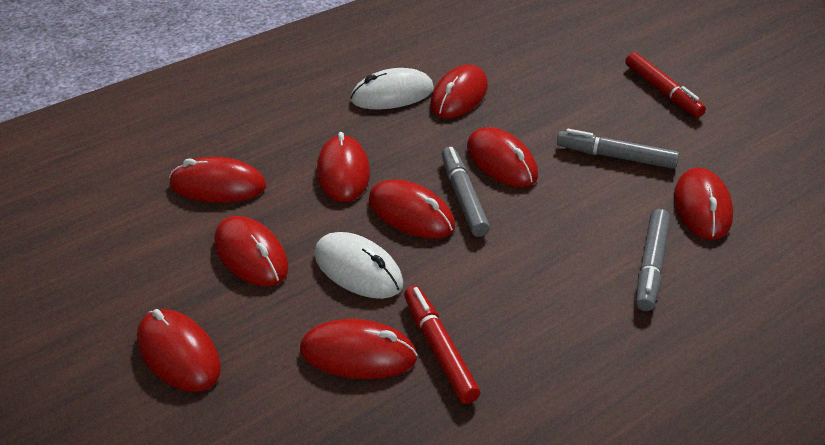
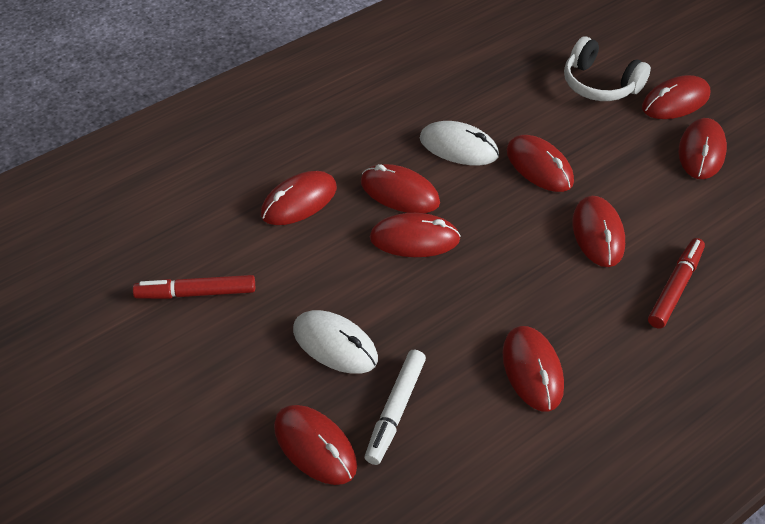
grey marker: [442,147,490,237] [557,129,679,169] [636,209,670,311] = 3 -> none = 0
white headphones: none = 0 -> [564,36,651,101] = 1
white marker: none = 0 -> [365,350,426,465] = 1

